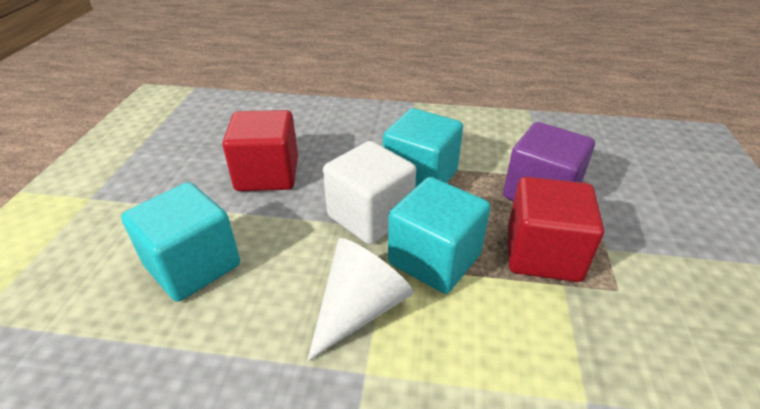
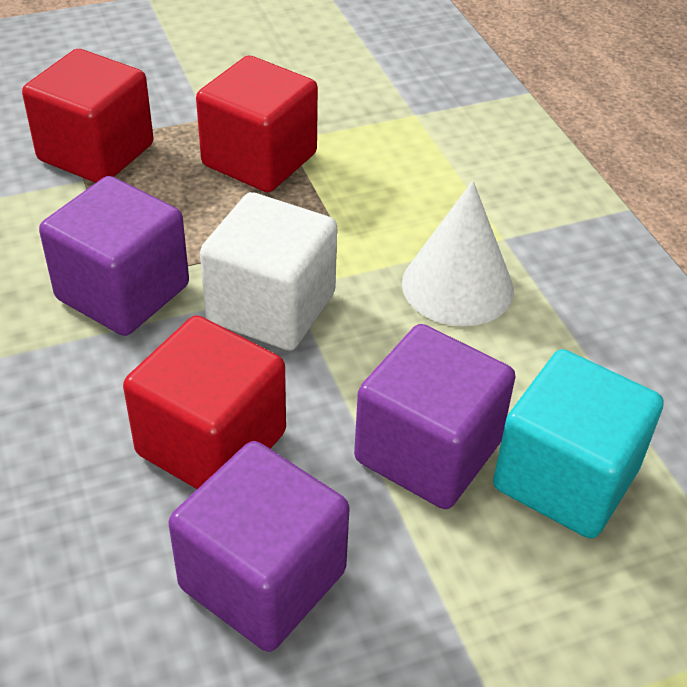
purple cube: [503,122,595,201] = 1 -> [39,176,189,336] [168,441,349,652] [354,324,516,509] = 3
red cube: [222,110,298,191] [508,177,604,282] = 2 -> [22,49,154,183] [123,315,286,489] [196,56,318,192] = 3
turquoise cube: [121,182,240,302] [383,108,463,188] [388,177,491,294] = 3 -> [493,349,664,539] = 1

